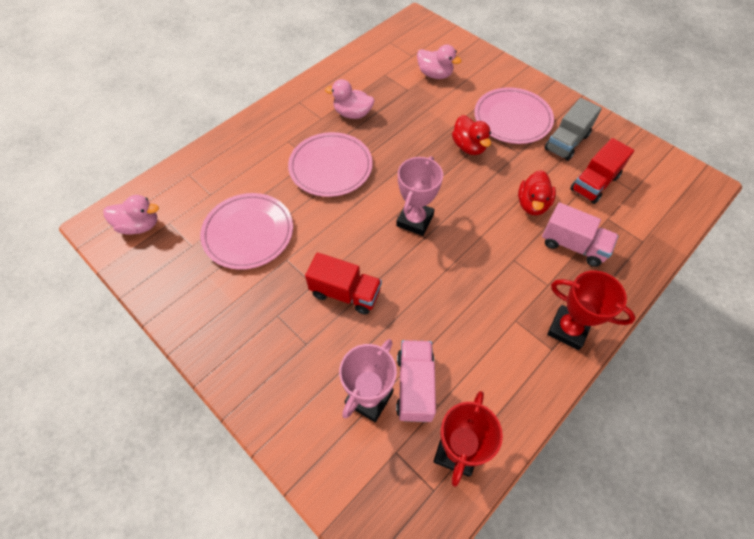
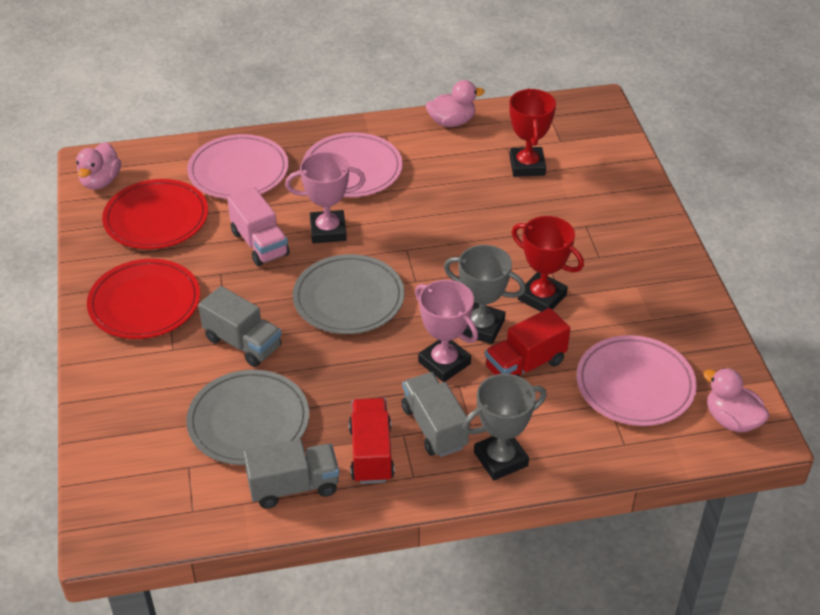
grey plate: none = 0 -> [186,370,309,465] [293,254,404,334] = 2
grey trophy: none = 0 -> [444,245,526,344] [462,374,547,480] = 2
grey truck: [545,98,602,161] = 1 -> [199,286,282,367] [244,439,339,509] [401,372,469,457] = 3
pink truck: [396,340,436,422] [542,202,619,267] = 2 -> [227,187,290,266] = 1
red duck: [452,115,491,155] [518,170,556,215] = 2 -> none = 0
red plate: none = 0 -> [87,259,200,339] [102,179,208,249] = 2

